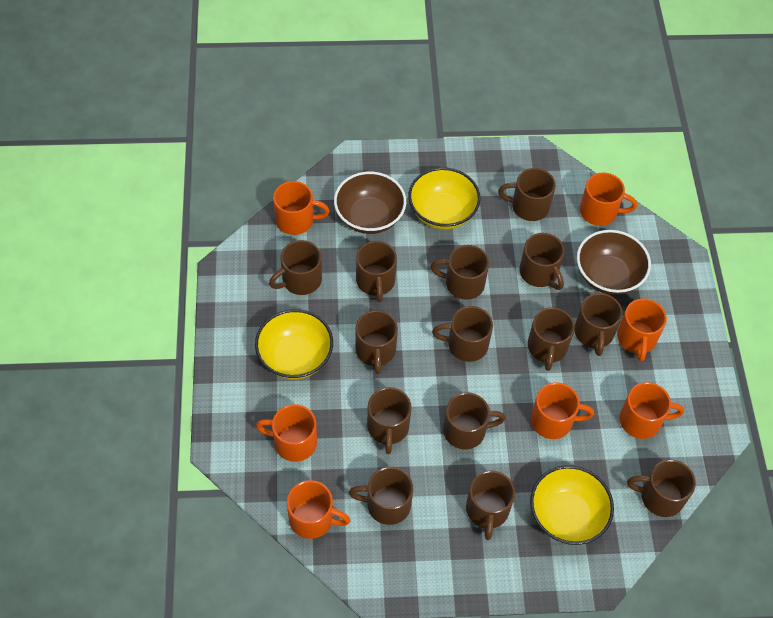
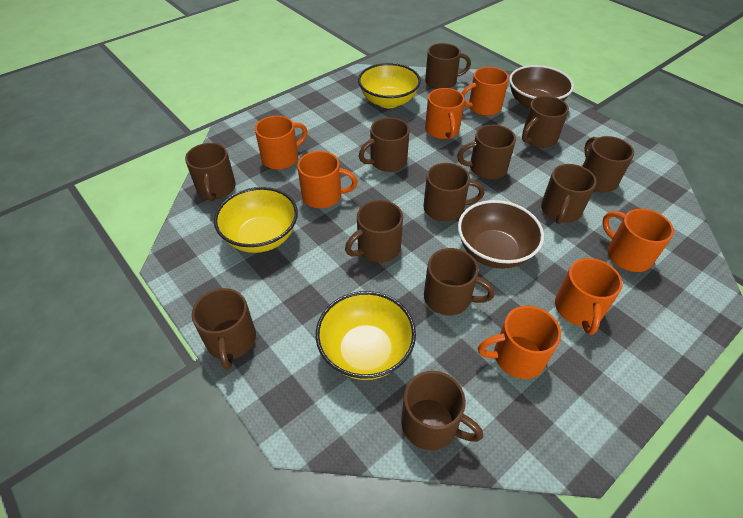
brown mug: [269,240,322,295] [349,467,413,525] [355,310,398,374] [356,241,397,302] [367,387,412,454] [431,245,489,300] [432,306,493,362] [443,392,506,449] [466,471,515,540] [498,168,556,221] [519,233,565,290] [528,307,575,371] [574,293,622,356] [627,459,696,517] = 14 -> [185,143,236,202] [192,288,256,370] [345,200,403,263] [359,118,410,172] [401,371,483,450] [423,163,485,222] [424,248,495,316] [425,43,471,89] [457,125,516,179] [522,96,569,148] [541,164,597,224] [582,136,634,192] = 12

